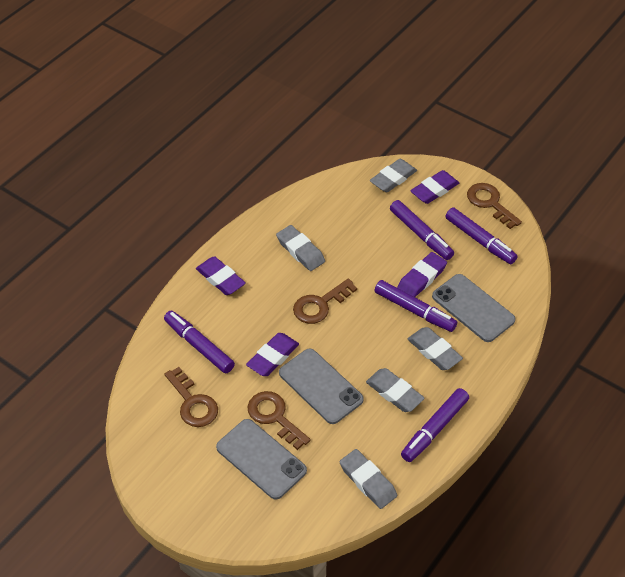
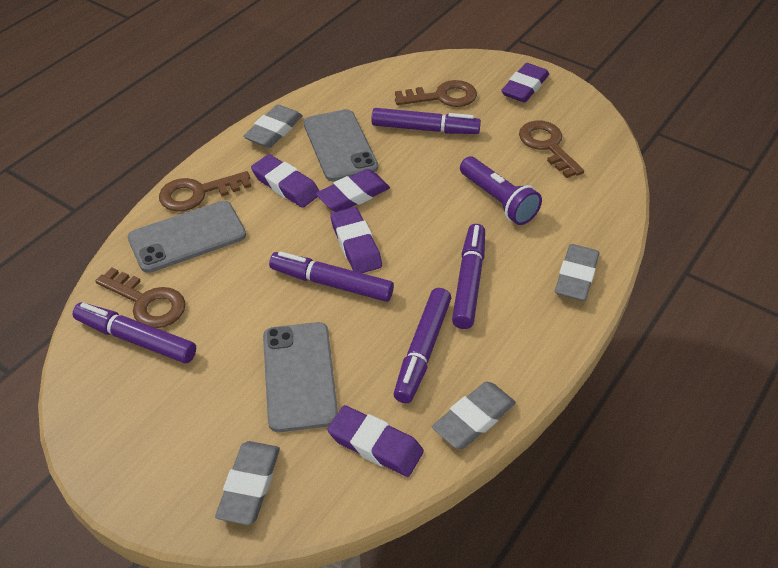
grey eraser: [276,225,325,271] [340,449,397,509] [366,368,425,412] [370,159,417,192] [408,327,463,370] = 5 -> [215,441,280,525] [243,104,303,148] [432,381,516,449] [555,244,599,301] = 4
purple eraser: [196,256,246,295] [246,333,299,376] [397,252,447,297] [410,170,459,204] = 4 -> [251,154,319,208] [316,169,390,212] [327,405,424,477] [330,207,382,273] [501,63,549,103] = 5
purple flashlight: none = 0 -> [460,156,542,225] = 1

